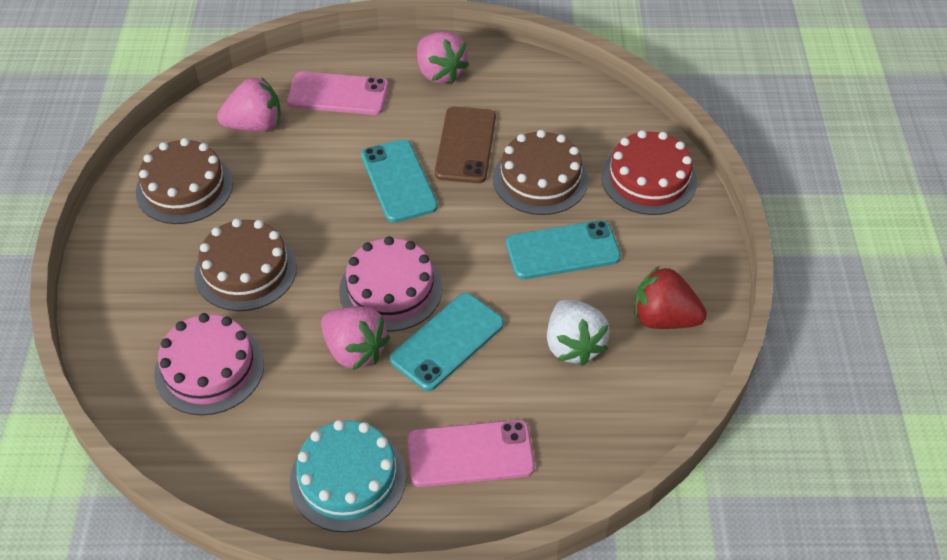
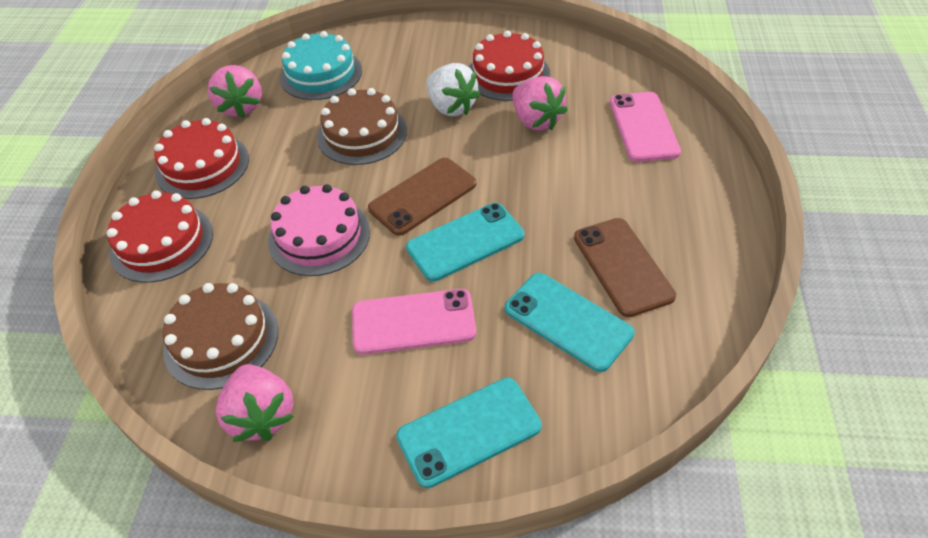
brown cake: [136,138,233,224] [194,219,297,311] [493,130,588,215] = 3 -> [163,283,278,390] [317,88,407,165] = 2
brown phone: [435,106,496,183] = 1 -> [368,158,477,236] [574,218,676,317] = 2
pink cake: [154,313,264,415] [339,236,442,331] = 2 -> [268,184,370,276] = 1
red cake: [601,130,697,215] = 1 -> [107,191,213,283] [154,118,249,199] [469,30,550,101] = 3
red strawberry: [634,266,707,329] = 1 -> none = 0

